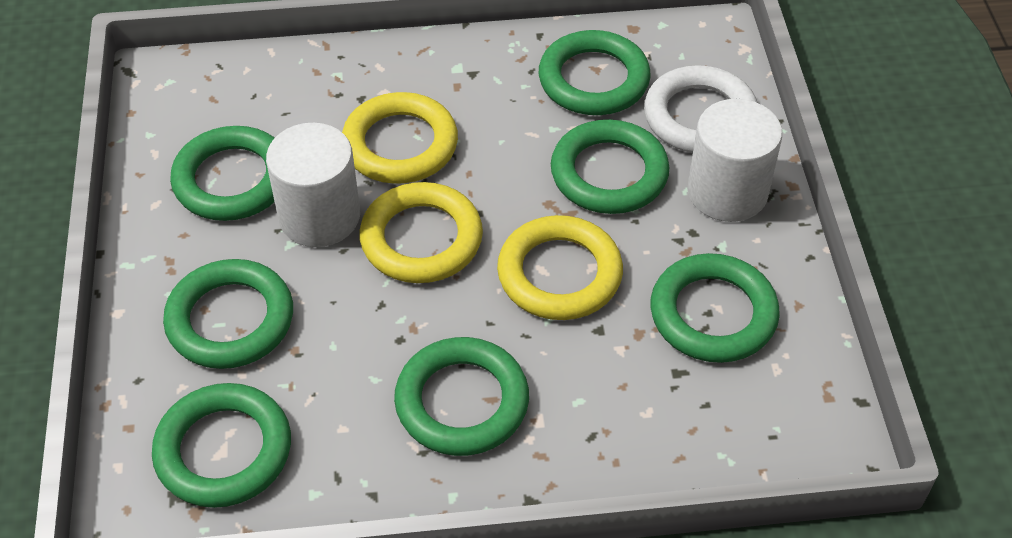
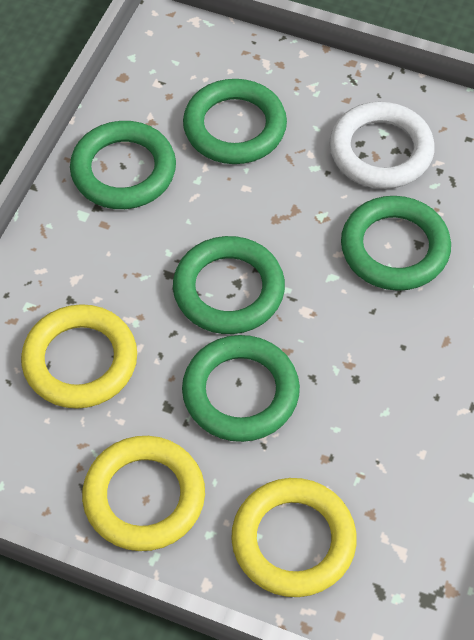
green ring: [152,383,291,508] [163,259,293,369] [170,126,275,221] [394,337,529,456] [539,30,651,115] [551,119,670,214] [650,253,780,363] = 7 -> [70,121,176,209] [173,236,285,334] [182,335,300,442] [183,79,287,164] [341,196,451,291] = 5
white cylinder: [266,123,360,247] [688,99,782,222] = 2 -> none = 0

